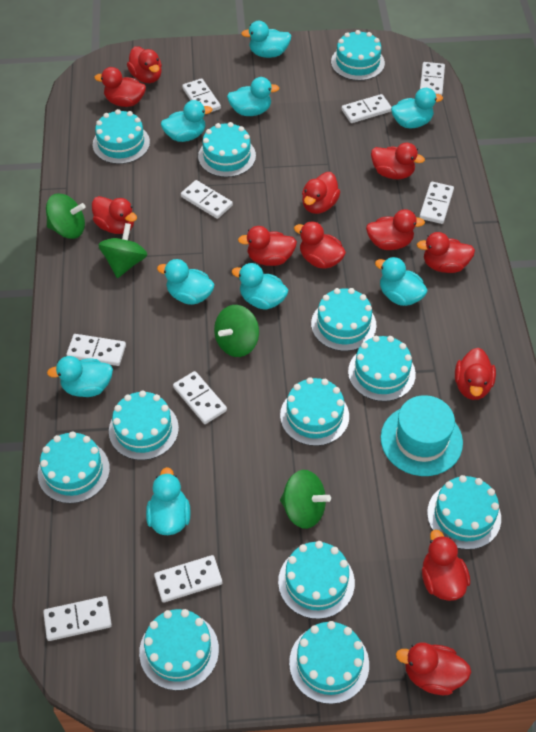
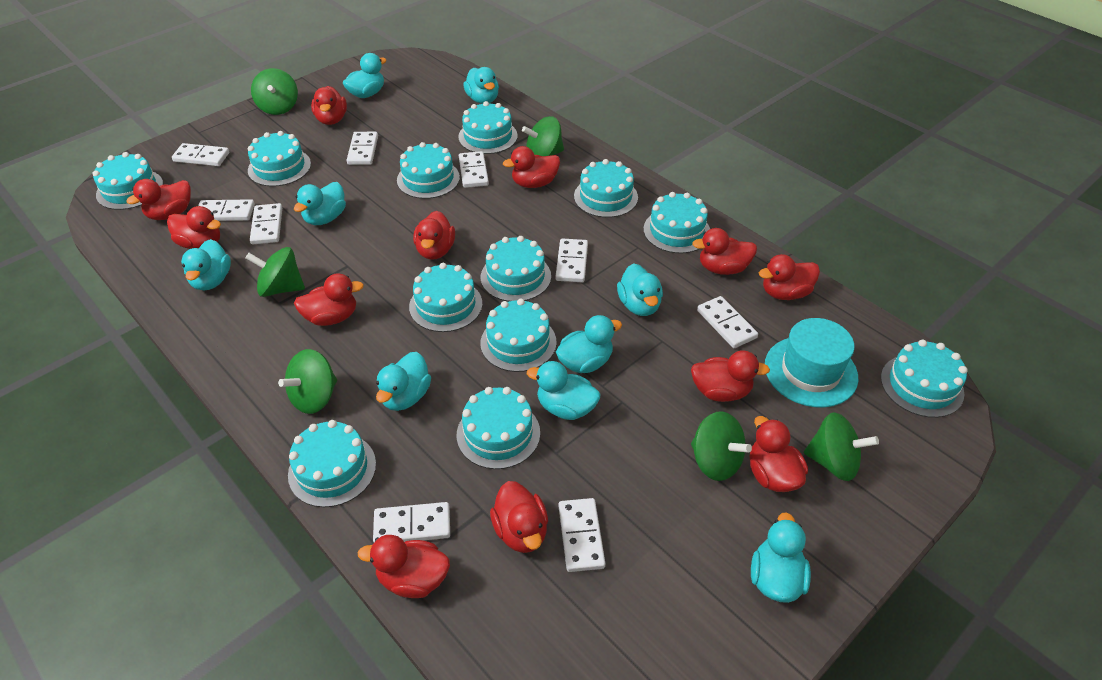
green spinning top: [46,193,85,239] [98,223,147,278] [214,305,259,357] [280,470,331,529] = 4 -> [246,247,305,297] [251,68,298,115] [278,349,337,414] [522,116,564,156] [691,411,752,481] [804,412,879,481] = 6

